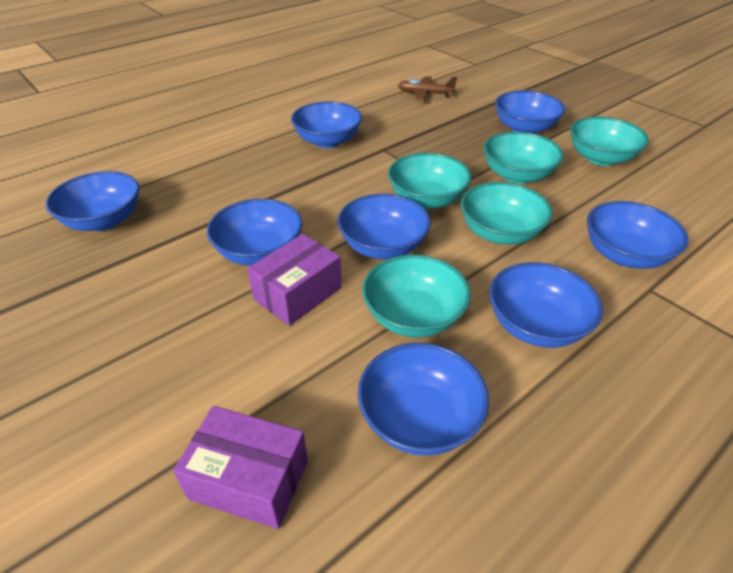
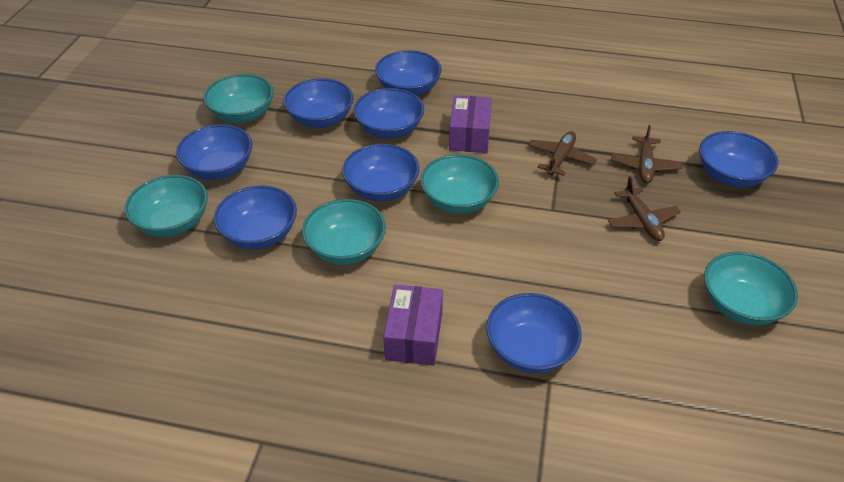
brown plane: [398,76,457,101] = 1 -> [528,131,597,176] [608,176,681,241] [611,125,683,183] = 3

